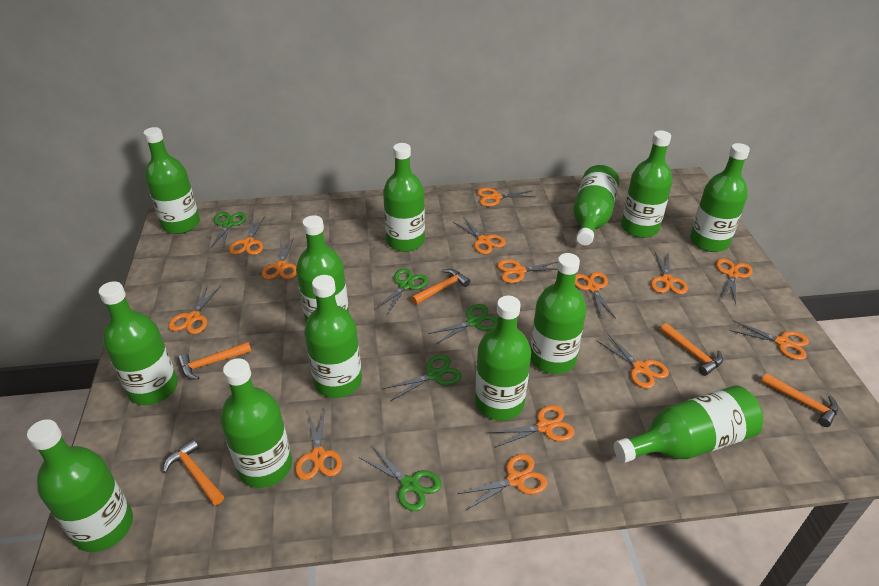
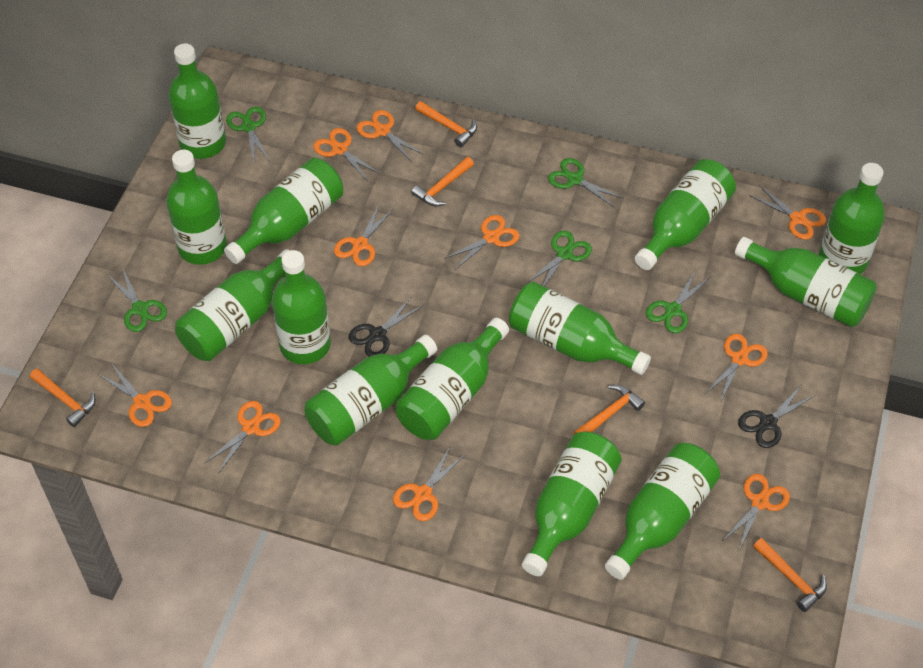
black scissors: none = 0 -> [349,296,424,357] [738,386,814,448] = 2
orange scissors: [168,284,221,334] [229,216,265,255] [262,238,297,280] [295,407,342,480] [453,217,506,254] [458,454,548,510] [477,188,536,206] [489,405,574,447] [497,259,558,283] [575,272,616,319] [597,333,669,389] [651,251,688,294] [716,258,753,304] [730,320,809,360] = 14 -> [98,363,172,427] [205,401,281,474] [313,128,380,181] [334,205,393,266] [357,110,424,162] [393,447,466,521] [444,215,520,269] [705,334,768,403] [722,474,790,550] [749,185,826,240] = 10

